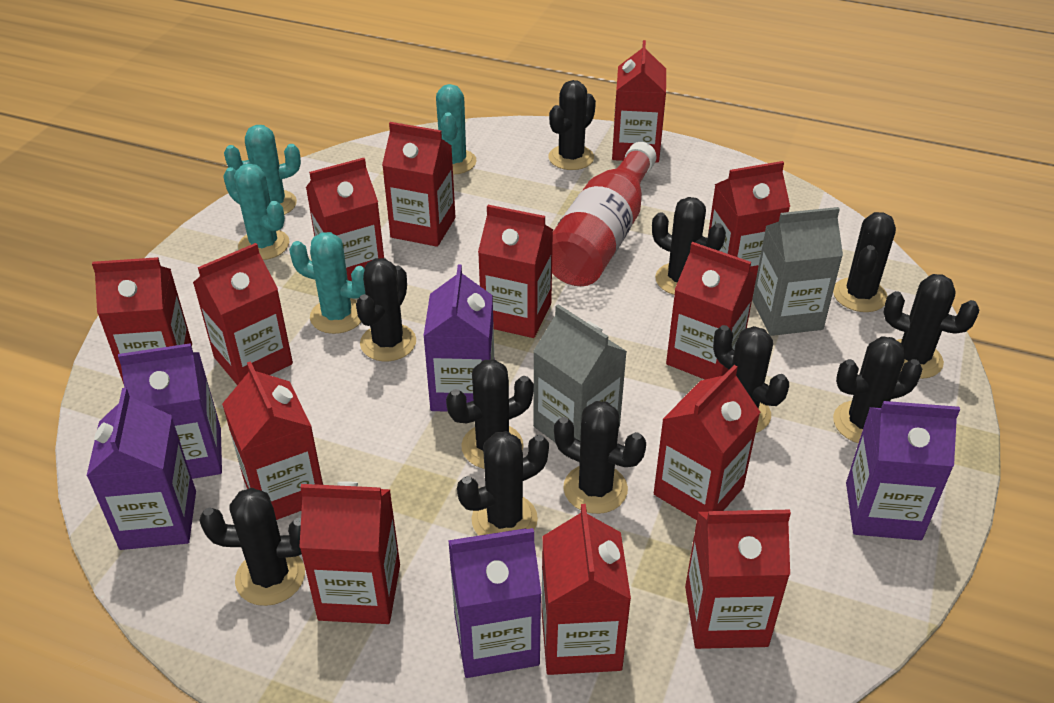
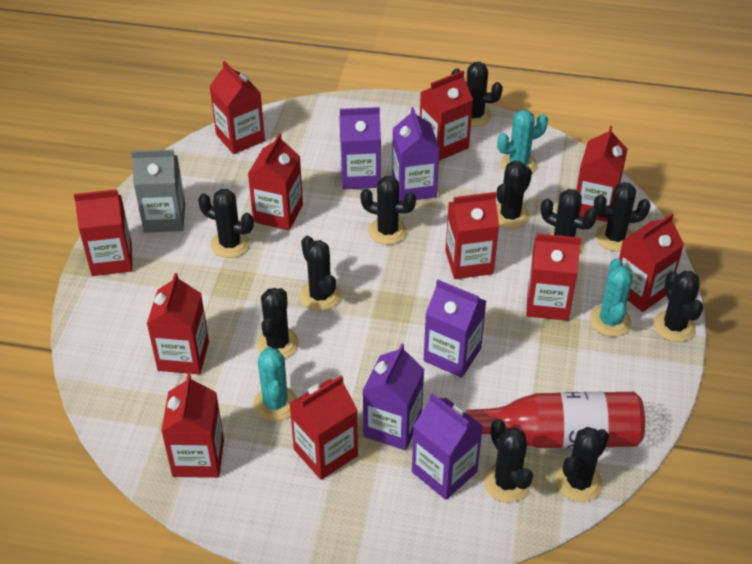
grey carton: [533,304,627,442] [752,207,843,336] = 2 -> [131,150,185,233] = 1
red carton: [92,257,192,384] [193,243,293,385] [222,361,323,520] [299,481,400,624] [306,158,384,281] [382,122,455,247] [478,205,553,338] [541,504,631,675] [612,40,666,163] [654,365,760,520] [666,242,757,380] [685,510,791,649] [708,161,790,276] = 13 -> [74,189,133,276] [147,273,209,375] [161,374,224,478] [209,61,265,154] [248,133,303,230] [289,376,358,480] [420,71,473,161] [445,192,499,279] [526,234,581,321] [576,126,628,222] [619,213,684,312] = 11
turquoise cactus: [223,164,290,260] [224,125,301,215] [289,232,365,334] [436,84,477,175] = 4 -> [254,347,297,421] [497,110,548,173] [590,258,633,337] = 3

